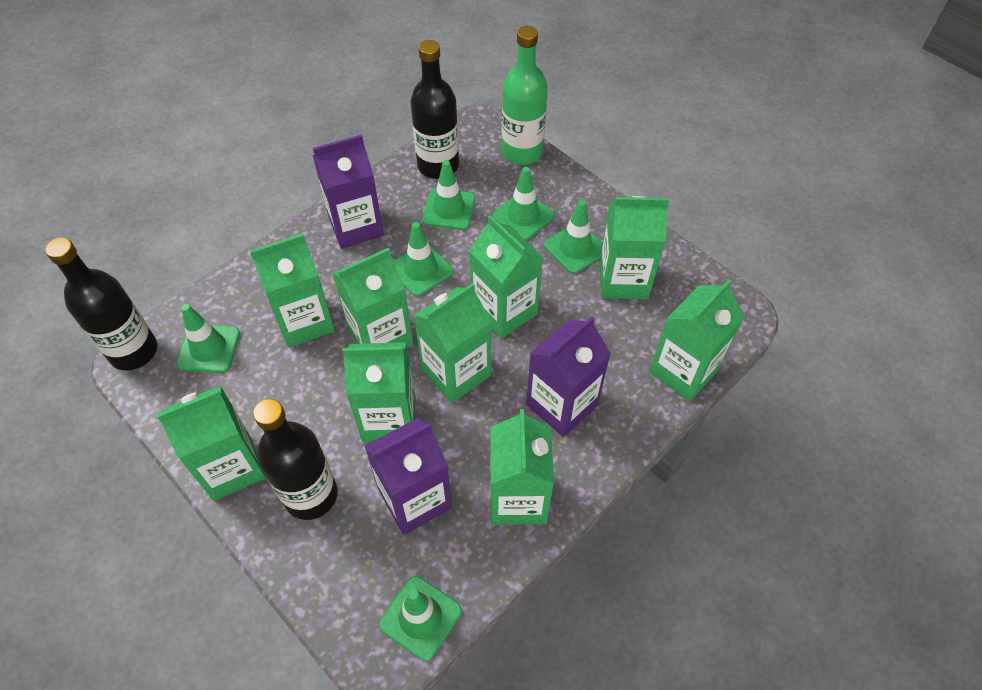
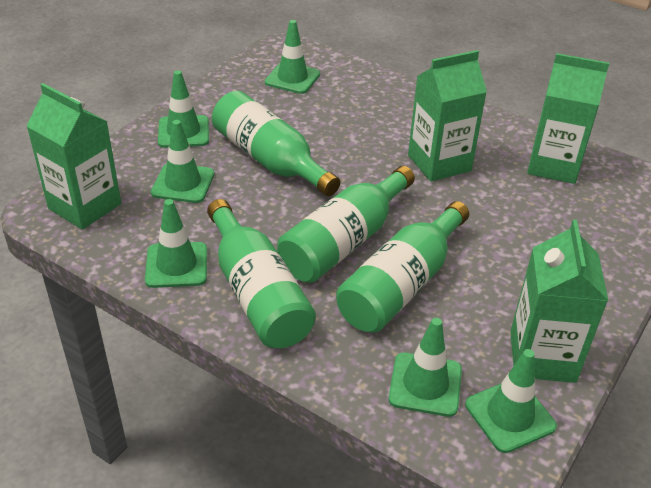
black bottle: [45,237,157,371] [253,399,338,520] [410,40,459,179] = 3 -> none = 0
green bottle: [502,26,548,165] = 1 -> [207,199,316,348] [212,91,340,196] [277,166,415,283] [336,201,469,333] = 4
green carton: [157,386,266,501] [250,233,335,348] [333,248,413,347] [342,342,416,442] [414,283,491,403] [469,215,543,339] [490,409,554,525] [599,196,670,299] [649,279,745,402] = 9 -> [26,83,121,230] [408,50,487,182] [510,220,608,383] [527,53,609,184] = 4
purple carton: [313,135,384,249] [365,418,452,535] [526,316,611,437] = 3 -> none = 0

